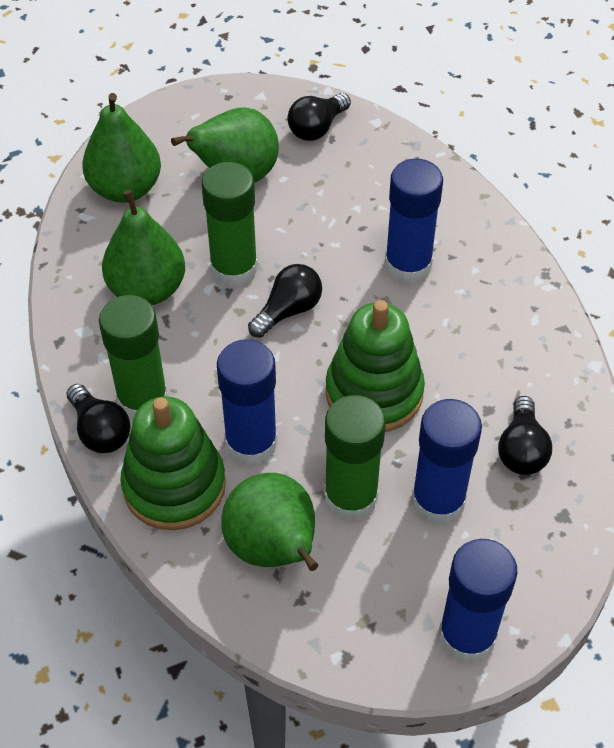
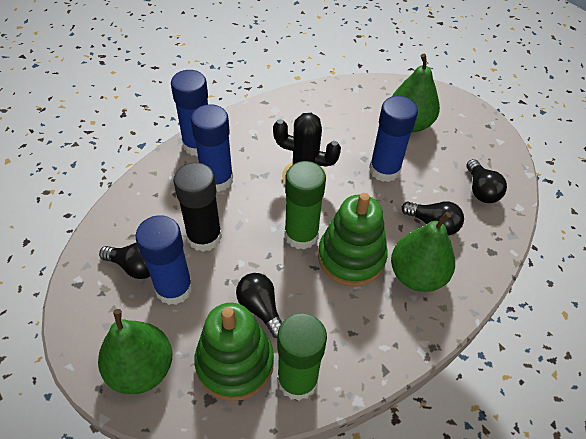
black cactus: none = 0 -> [273,113,341,183] = 1
black glue stick: none = 0 -> [173,163,222,252] = 1
green glue stick: [99,295,168,418] [202,162,258,287] [324,395,386,521] = 3 -> [277,313,327,401] [285,161,326,250] = 2
green pear: [82,93,161,203] [102,190,185,305] [171,107,279,183] [221,473,318,571] = 4 -> [98,309,172,394] [391,212,455,292] [392,54,440,132] = 3

